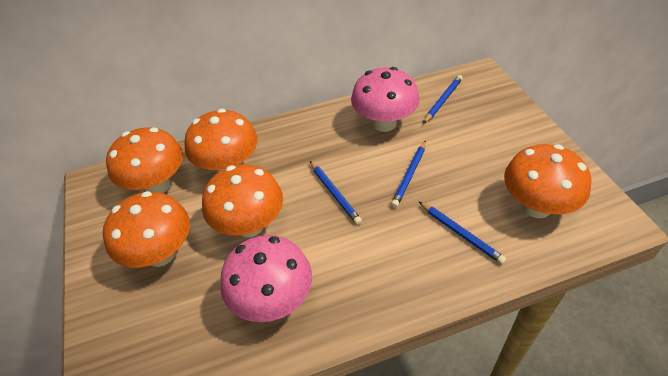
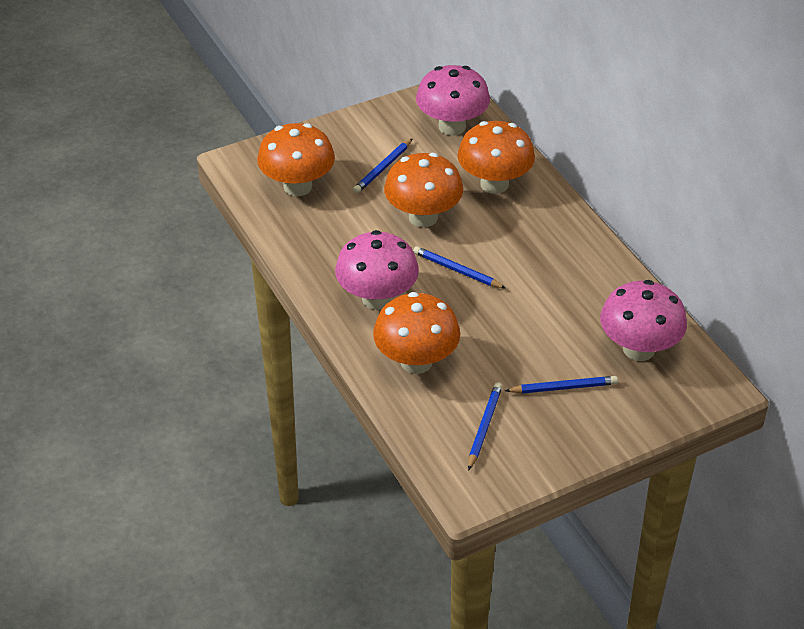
orange mushroom: [103,191,190,268] [106,127,183,193] [184,109,258,173] [202,164,283,237] [504,144,591,218] = 5 -> [257,123,335,196] [373,292,460,374] [384,153,463,227] [457,121,535,194] = 4
pink mushroom: [220,235,312,322] [351,67,420,132] = 2 -> [335,230,419,310] [416,65,490,136] [600,280,687,361] = 3

